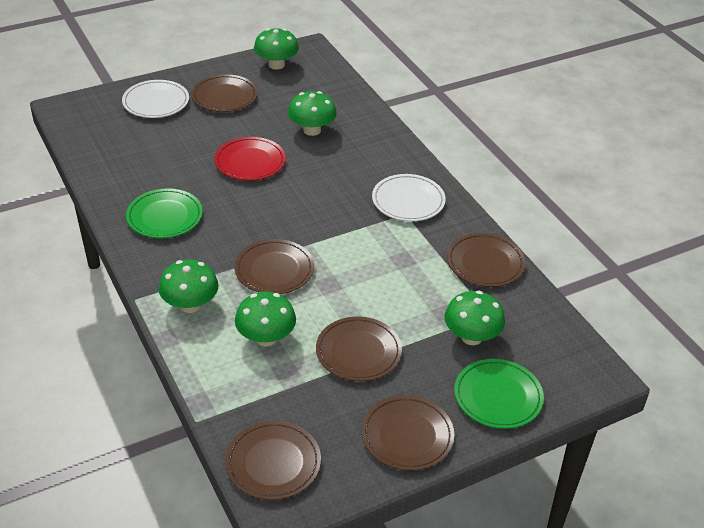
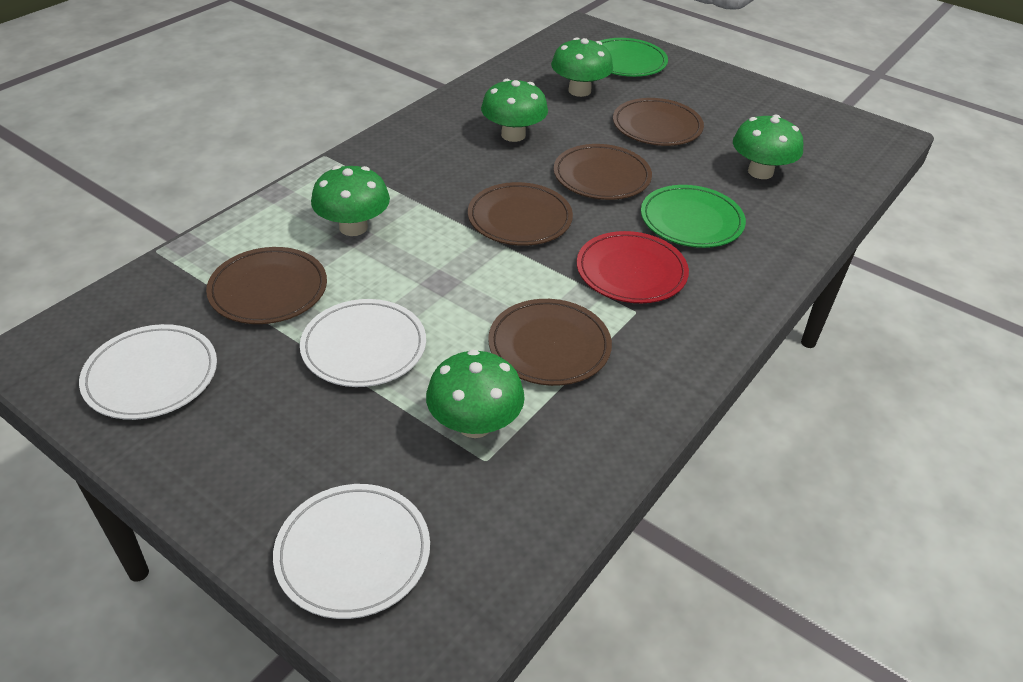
brown plate: [192,74,258,112] [225,421,321,500] [234,239,314,294] [316,317,402,381] [362,395,454,471] [447,233,526,287] = 6 -> [206,247,327,324] [468,182,573,246] [488,299,612,386] [554,144,652,200] [613,98,704,146] = 5
white plate: [122,80,189,118] [372,174,446,221] = 2 -> [79,324,217,420] [273,484,430,619] [300,299,426,387] = 3

